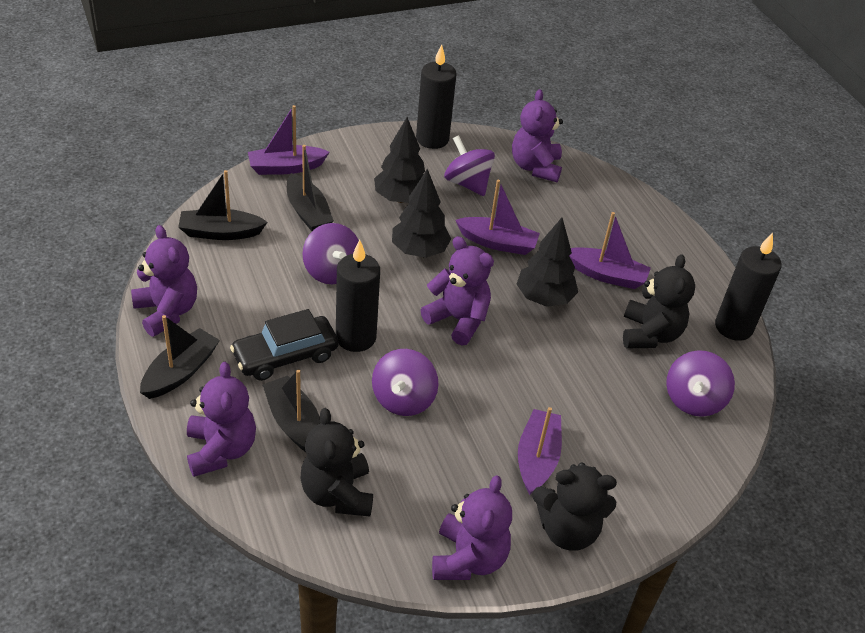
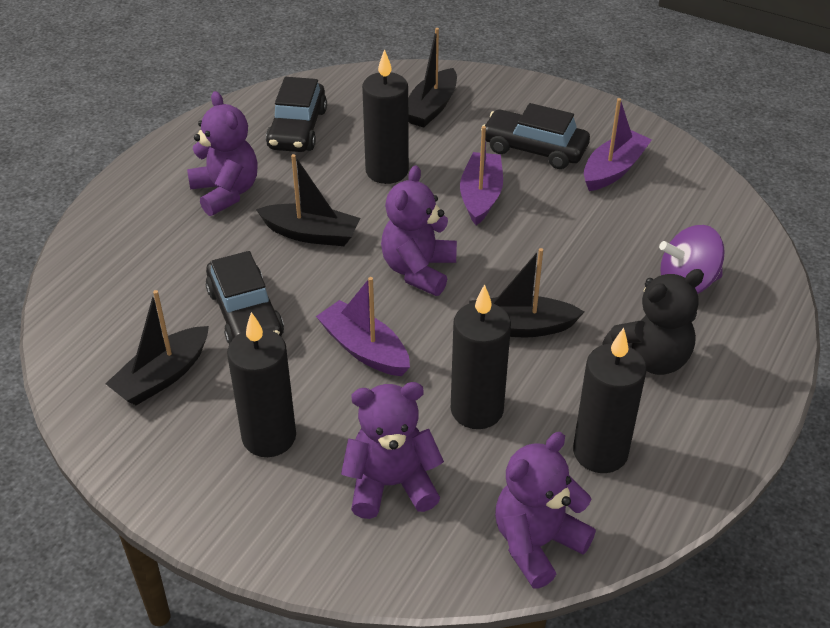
black candle: [336,240,380,352] [416,44,457,149] [715,233,782,341] = 3 -> [227,312,296,457] [362,49,409,184] [451,284,511,429] [573,328,647,473] = 4
black car: [230,309,339,381] = 1 -> [206,251,284,344] [266,77,327,152] [481,103,590,169] = 3
black teddy bear: [300,408,373,516] [532,463,617,551] [623,254,695,348] = 3 -> [602,269,704,375] = 1
black tree: [374,117,425,203] [392,169,451,258] [517,218,578,307] = 3 -> none = 0
purple boat: [248,105,329,175] [455,180,540,255] [518,407,562,495] [569,212,651,289] = 4 -> [316,277,410,376] [460,126,503,225] [584,98,652,191] = 3
purple spinning top: [302,223,359,284] [372,349,438,416] [444,135,495,196] [666,350,735,417] = 4 -> [659,225,725,294] = 1
purple teddy bear: [131,225,197,337] [187,362,256,477] [421,236,494,346] [432,475,512,580] [512,89,563,182] = 5 -> [187,91,258,216] [341,382,444,519] [381,165,457,296] [495,432,596,589] = 4

